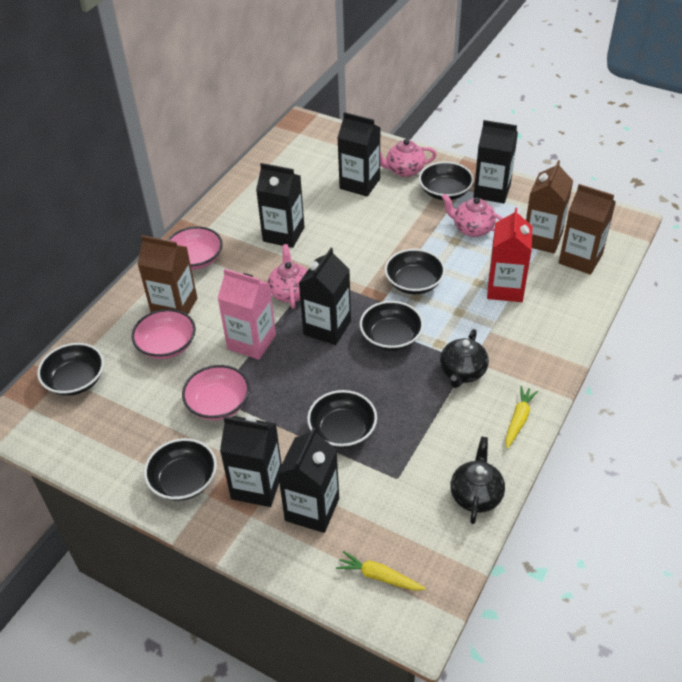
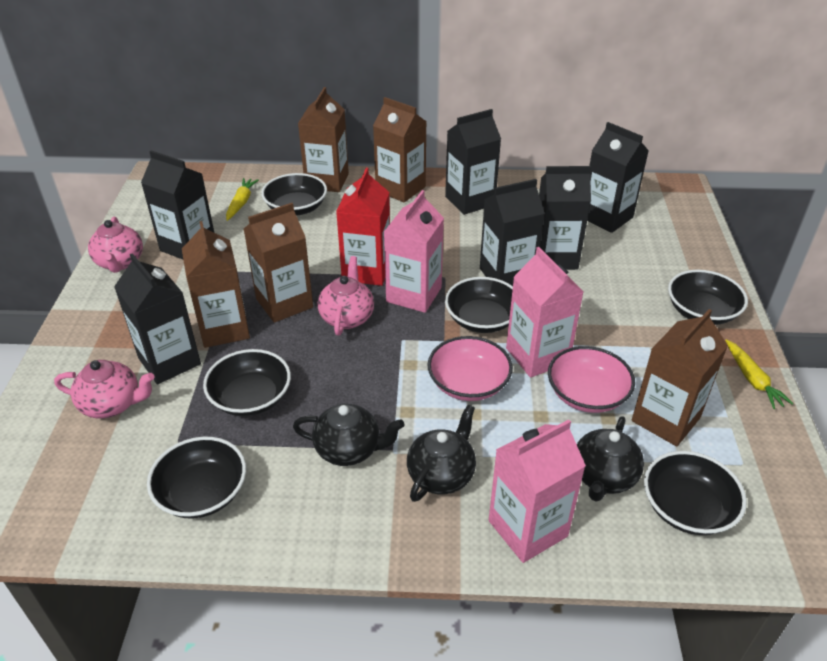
black teapot: [440,329,489,388] [450,437,505,524] = 2 -> [293,403,405,466] [407,404,476,502] [577,416,644,502] = 3
brown carton: [138,235,197,314] [526,160,573,254] [559,184,616,275] = 3 -> [182,221,250,348] [244,203,313,323] [298,87,349,192] [373,97,426,203] [632,309,728,447] = 5
pink bowl: [132,309,196,359] [168,226,223,270] [182,365,250,420] = 3 -> [428,336,513,401] [548,346,635,413] = 2
pink carton: [217,269,276,360] = 1 -> [384,190,444,313] [489,419,586,563] [506,247,583,378] = 3

